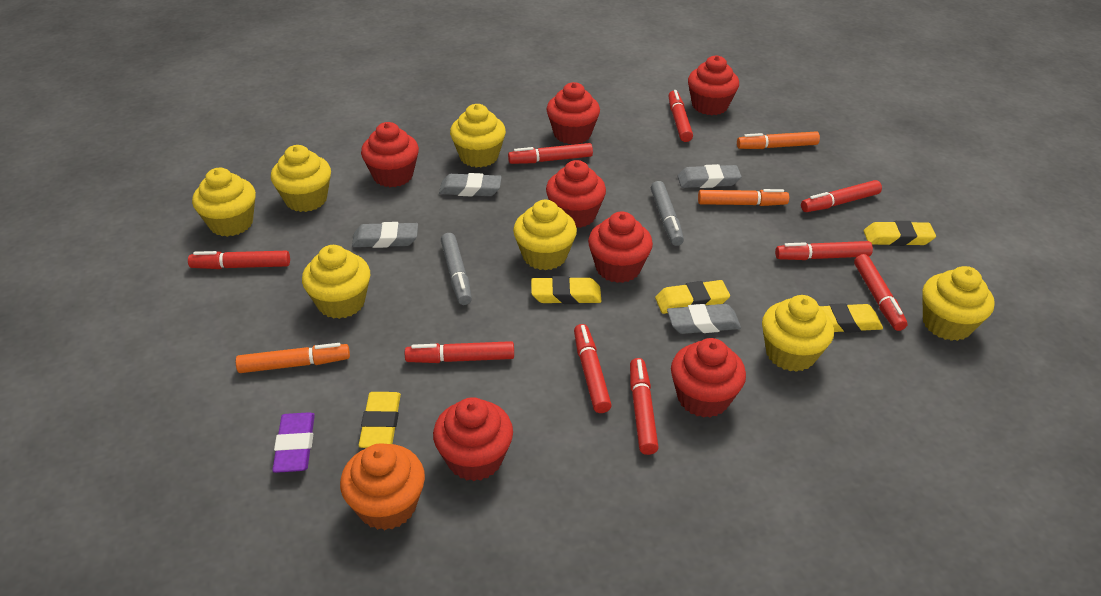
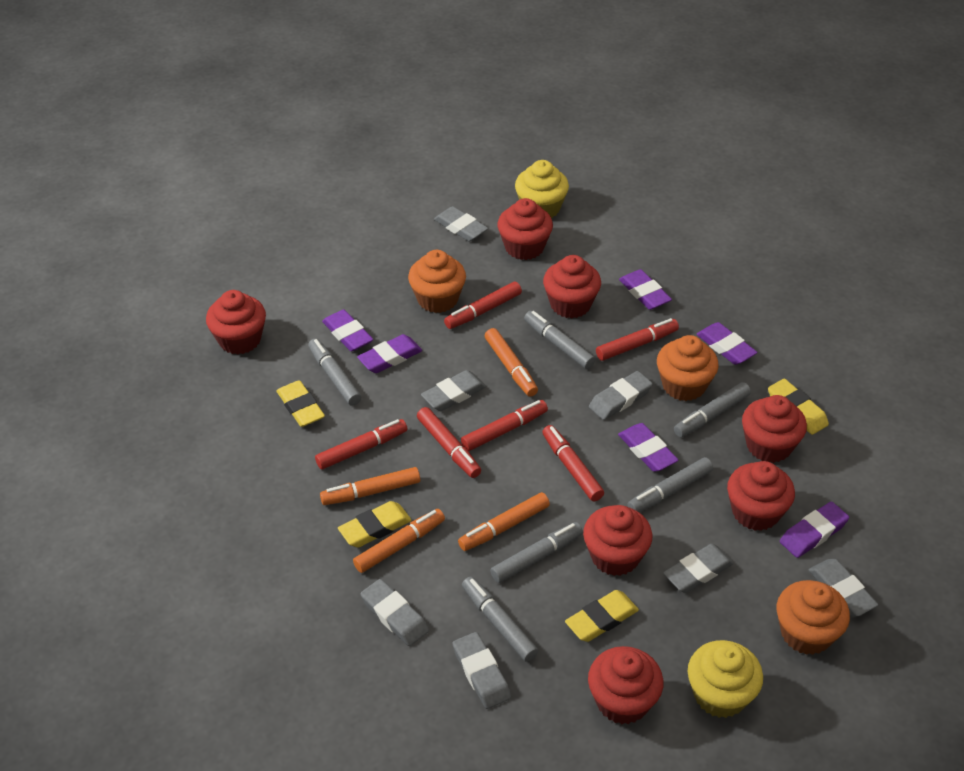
grey eraser: [352,222,418,248] [439,173,502,196] [667,304,741,334] [677,164,742,188] = 4 -> [360,579,429,646] [421,370,486,411] [434,206,488,241] [453,632,511,709] [589,371,653,420] [663,544,734,593] [809,559,879,616] = 7
grey marker: [441,233,472,305] [651,181,684,246] = 2 -> [308,339,361,406] [462,576,538,662] [490,522,583,583] [524,311,595,369] [628,457,713,512] [674,382,751,437] = 6
orange cupcake: [340,443,425,530] = 1 -> [408,250,466,313] [657,335,719,401] [777,580,850,655] = 3
orange marker: [236,343,350,373] [698,189,789,206] [737,131,820,149] = 3 -> [320,467,420,505] [353,509,445,573] [458,492,550,551] [485,328,538,397] = 4
purple eraser: [272,412,315,473] = 1 -> [322,310,373,351] [357,334,422,373] [618,423,679,472] [619,269,672,310] [696,322,758,365] [780,502,849,558] = 6
red marker: [188,251,290,269] [405,341,514,363] [508,143,593,164] [574,324,612,413] [630,358,659,455] [668,90,693,142] [775,241,873,260] [801,180,882,212] [854,254,908,331] = 9 -> [315,419,407,470] [417,407,481,478] [444,282,522,329] [461,400,548,451] [542,425,604,501] [596,318,679,361] = 6
yellow cupcake: [192,168,256,237] [271,145,331,212] [302,245,370,319] [450,104,506,168] [513,200,577,270] [762,295,834,372] [922,266,995,341] = 7 -> [515,160,569,218] [688,640,763,718] = 2
yellow eraser: [359,392,401,448] [531,276,601,304] [655,280,730,314] [820,303,883,333] [864,221,936,246] = 5 -> [277,380,325,427] [338,501,412,547] [565,590,639,642] [768,379,829,435] = 4

